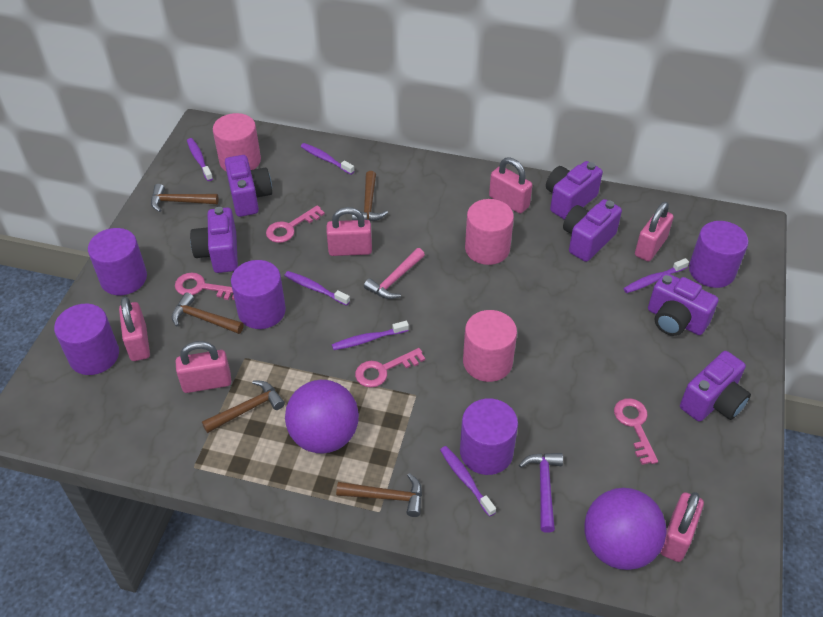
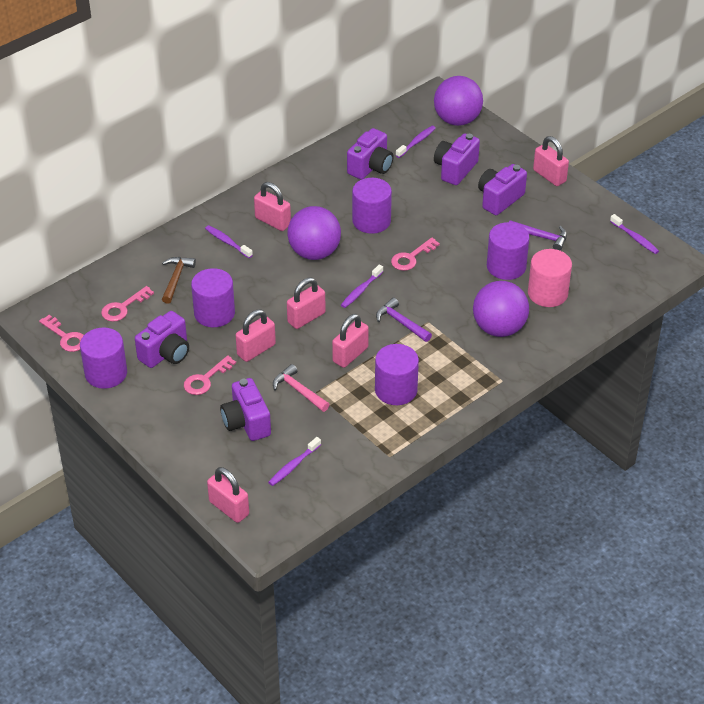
brown hammer: [151,184,219,212] [172,293,244,334] [202,381,285,433] [336,473,422,517] [352,171,388,222] = 5 -> [162,257,196,304] = 1
pink cylinder: [213,113,261,171] [463,310,517,382] [465,199,514,265] = 3 -> [528,249,572,307] = 1
purple ball: [285,380,359,453] [585,488,667,570] = 2 -> [287,206,341,260] [434,76,483,126] [473,281,529,337] = 3
purple camera: [190,207,238,273] [225,155,272,217] [546,161,603,220] [563,199,622,262] [648,273,719,336] [680,351,751,422] = 6 -> [135,311,189,368] [220,378,271,441] [347,128,394,180] [434,133,480,185] [478,164,527,215] = 5
purple hammer: [519,453,563,533] = 1 -> [376,298,432,342] [509,220,567,251] = 2
purple toothbrush: [187,138,213,181] [285,271,350,306] [301,143,354,175] [332,321,409,350] [440,446,496,517] [623,258,689,293] = 6 -> [205,225,253,258] [268,437,321,486] [341,265,383,308] [396,126,436,158] [610,214,659,254] = 5

